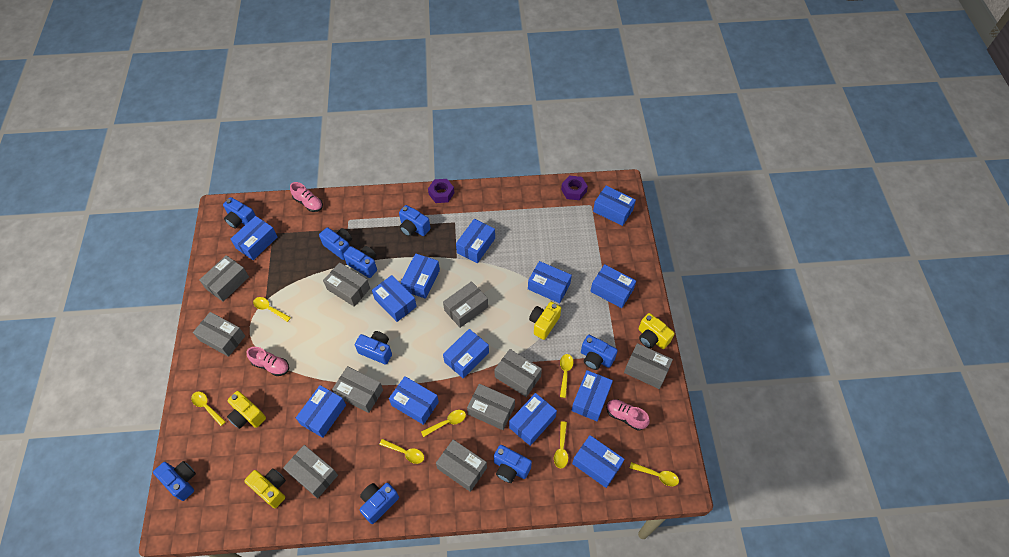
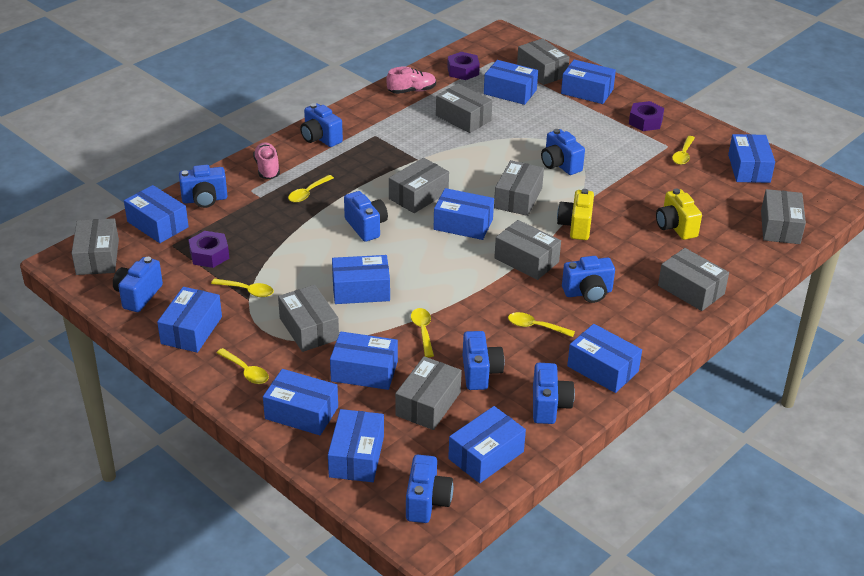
blue box: [231,216,277,260] [296,385,346,438] [372,275,417,322] [389,376,439,425] [401,253,440,299] [443,329,489,379] [456,219,495,263] [509,393,557,446] [528,261,572,303] [571,370,613,421] [572,435,625,488] [590,264,636,308] [593,185,636,226] = 13 -> [124,185,189,243] [157,287,222,353] [263,369,338,435] [328,409,384,482] [330,332,398,390] [332,255,390,304] [434,188,494,240] [448,406,526,483] [484,60,538,105] [561,60,616,104] [567,324,642,393] [728,134,775,183] = 12
pink shoe: [247,347,289,376] [290,182,323,212] [606,399,650,431] = 3 -> [253,143,280,179] [386,67,436,94] = 2
purple nut: [428,179,454,203] [561,176,588,200] = 2 -> [188,231,229,268] [447,52,480,80] [629,101,664,131] = 3
yellow camera: [227,391,266,429] [245,468,286,508] [529,302,561,340] [638,313,675,349] = 4 -> [557,189,594,240] [656,189,702,240] = 2
yellow spoon: [191,392,226,426] [253,297,291,322] [379,439,424,464] [421,410,466,437] [554,421,568,468] [560,354,573,398] [630,462,679,486] = 7 -> [211,278,274,297] [216,348,269,384] [288,175,334,203] [411,308,434,357] [508,312,575,337] [672,136,695,165] = 6

